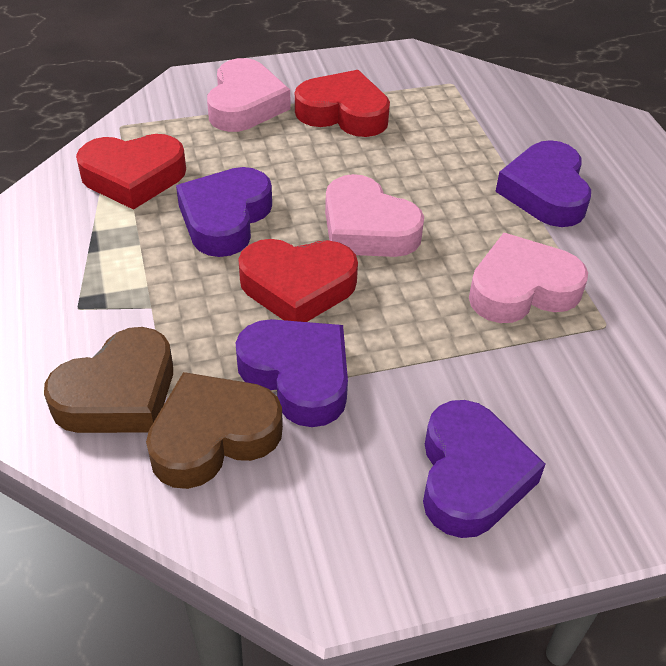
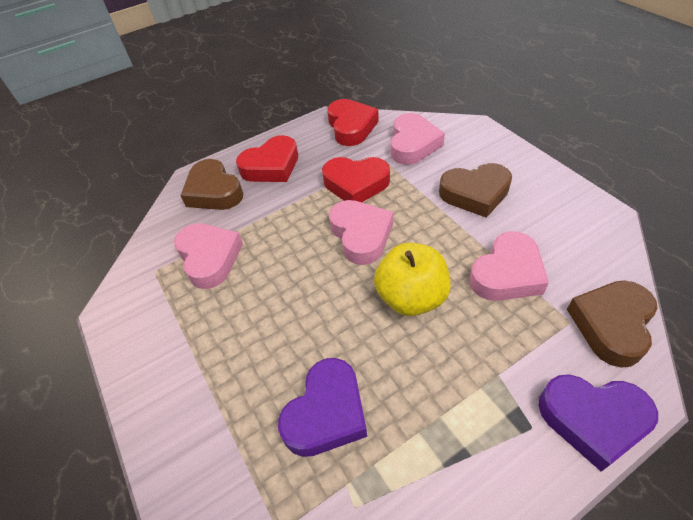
brown heart: [44,327,173,433] [146,372,283,489] = 2 -> [180,159,243,210] [439,163,512,218] [567,280,658,368] = 3
pink heart: [207,58,291,132] [325,174,424,257] [469,233,588,323] = 3 -> [174,223,243,289] [329,200,393,265] [391,113,445,165] [469,231,549,301] = 4
purple heart: [176,167,272,257] [236,319,348,427] [423,400,545,538] [495,140,591,227] = 4 -> [278,358,367,457] [539,374,658,472] = 2
yellow apple: none = 0 -> [374,243,451,316] = 1

